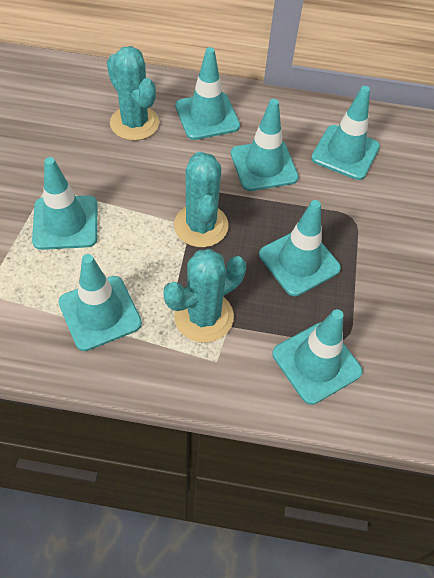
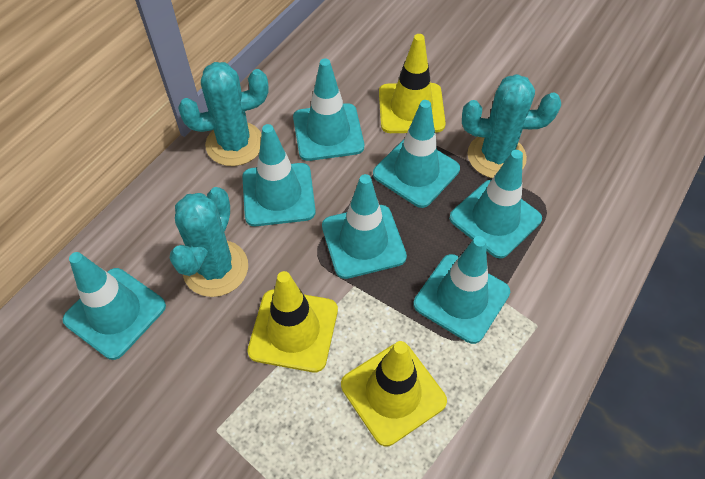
yellow traffic cone: none = 0 -> [247,271,338,372] [341,341,447,446] [379,34,446,133] = 3

